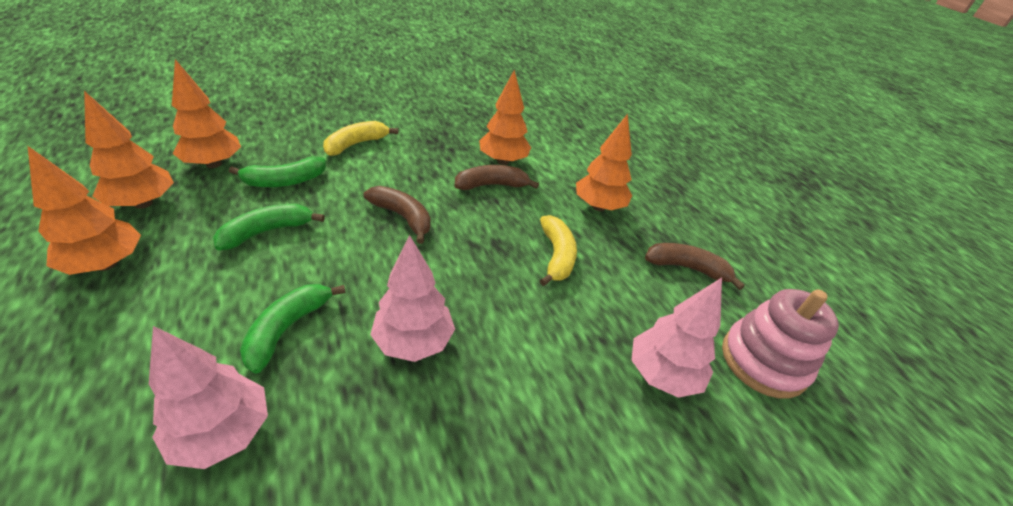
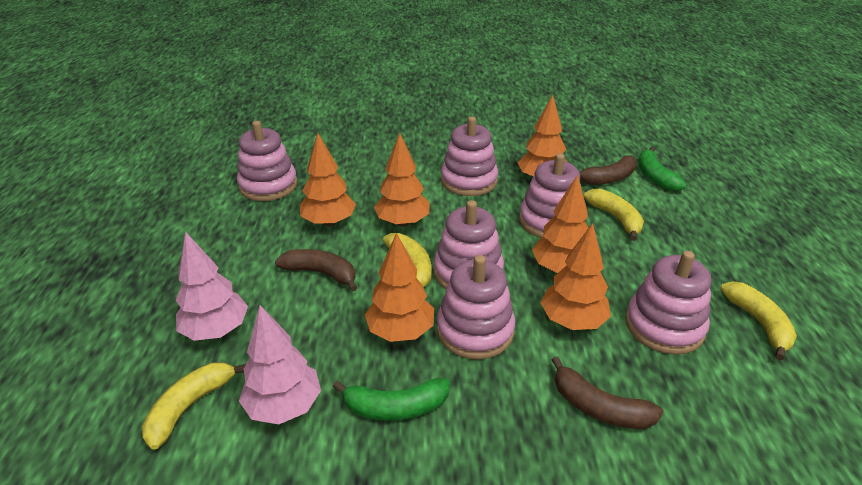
green banana: [213,204,325,251] [229,156,326,187] [240,284,346,373] = 3 -> [333,378,450,421] [639,147,687,191] = 2
orange tree: [28,146,141,275] [84,91,174,209] [172,59,241,168] [479,70,531,165] [576,114,632,211] = 5 -> [300,133,356,227] [364,233,434,342] [374,133,430,227] [518,95,567,177] [532,175,588,273] [540,223,611,330] = 6
pink stacking toy: [722,289,839,398] = 1 -> [237,121,298,201] [434,200,504,289] [437,255,515,359] [441,116,498,196] [519,153,581,238] [625,251,711,355] = 6
pink tree: [149,326,268,469] [370,235,455,362] [631,278,722,398] = 3 -> [176,231,248,341] [239,305,321,424] = 2
yellow banana: [323,121,398,156] [540,215,577,286] = 2 -> [142,362,246,450] [383,233,431,287] [584,189,644,241] [720,281,797,360] = 4

